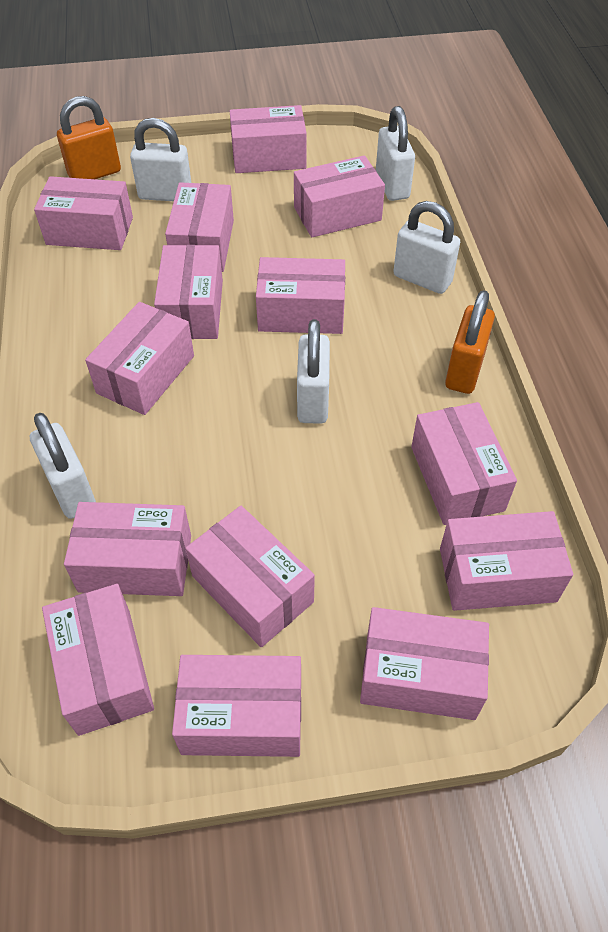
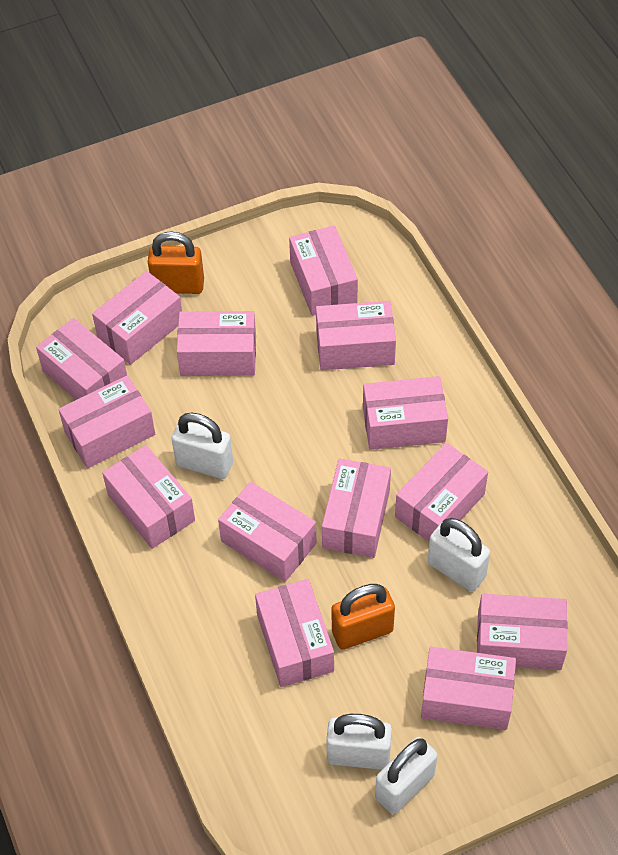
white padlock: [30,413,96,519] [130,118,191,201] [297,319,330,424] [376,106,415,201] [393,201,460,294] = 5 -> [171,413,233,479] [326,714,392,770] [375,737,437,814] [428,518,490,591] = 4

